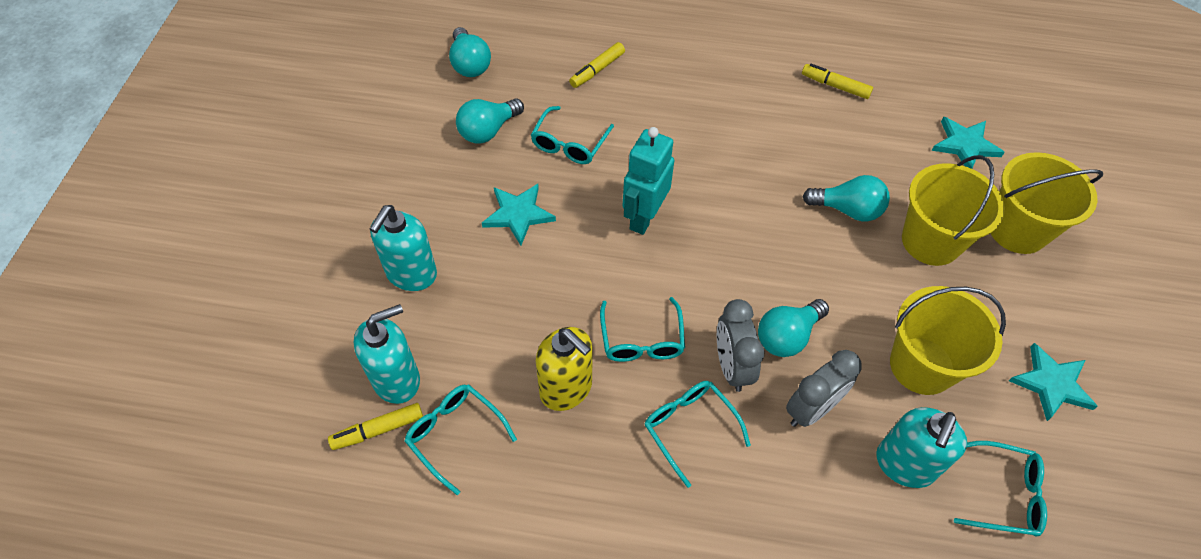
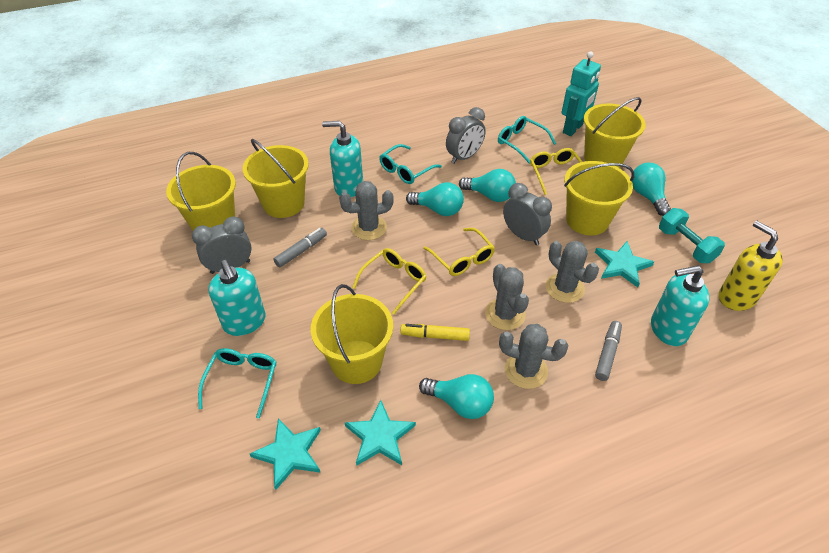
grey cactus: none = 0 -> [339,181,394,240] [485,264,529,330] [499,324,568,389] [546,241,599,303] = 4
grey clock: [717,299,765,392] [786,350,862,427] = 2 -> [192,217,251,274] [446,107,486,164] [503,183,552,245] = 3
grey marker: none = 0 -> [273,228,327,267] [595,321,622,381] = 2
turquoise dumbbell: none = 0 -> [659,208,725,263] = 1
turquoise glasses: [405,384,517,495] [531,106,614,164] [600,297,685,362] [644,381,751,488] [954,441,1047,537] = 5 -> [198,348,276,418] [379,144,442,184] [498,116,556,164] = 3
yellow bucket: [890,286,1006,395] [902,155,1005,266] [991,152,1103,254] = 3 -> [166,152,236,231] [243,139,309,218] [311,284,393,384] [564,161,634,235] [584,97,646,168] = 5
yellow glasses: none = 0 -> [352,248,427,315] [423,228,495,276] [530,148,582,195] = 3
yellow marker: [328,403,423,450] [569,42,625,88] [802,64,873,99] = 3 -> [401,324,470,341] = 1

